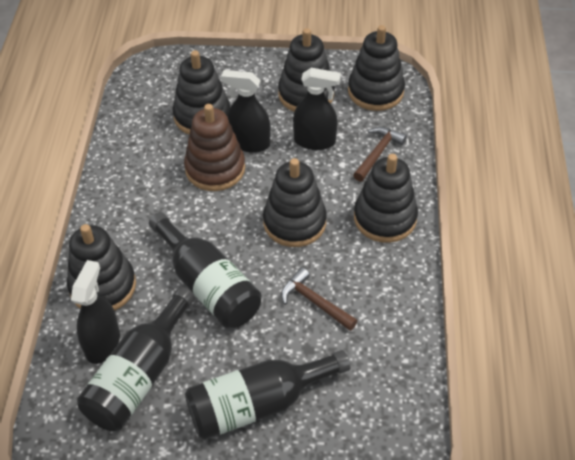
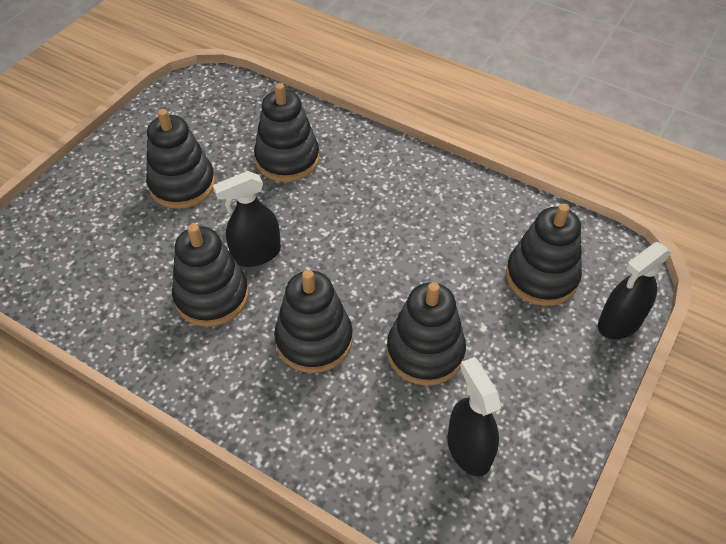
black bottle: [77,287,195,431] [149,212,262,328] [185,350,350,440] = 3 -> none = 0
brown hammer: [281,267,358,331] [353,127,407,182] = 2 -> none = 0
brown stacking toy: [184,104,245,191] = 1 -> none = 0

